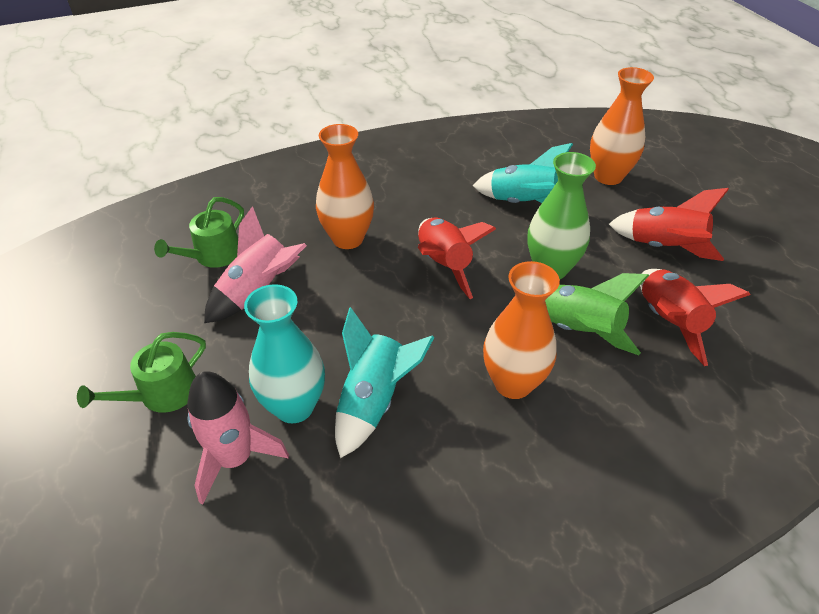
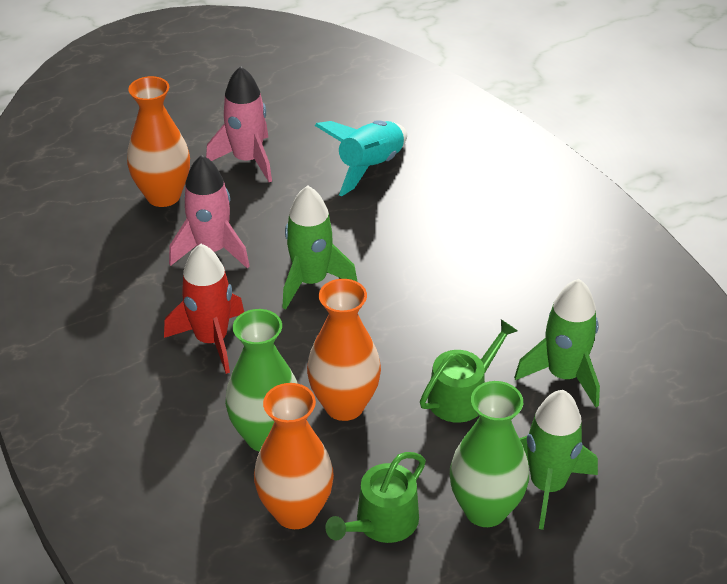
green rocket: [545,273,649,355] = 1 -> [282,186,358,310] [514,279,600,407] [519,390,598,530] = 3
green vase: [527,152,596,279] = 1 -> [225,309,298,452] [450,381,529,527] = 2
red rocket: [418,218,496,299] [609,188,729,261] [640,269,751,366] = 3 -> [164,244,244,374] = 1
turquoise rocket: [335,307,434,458] [473,143,573,203] = 2 -> [315,120,407,196] = 1
turquoise vase: [244,284,325,423] = 1 -> none = 0

